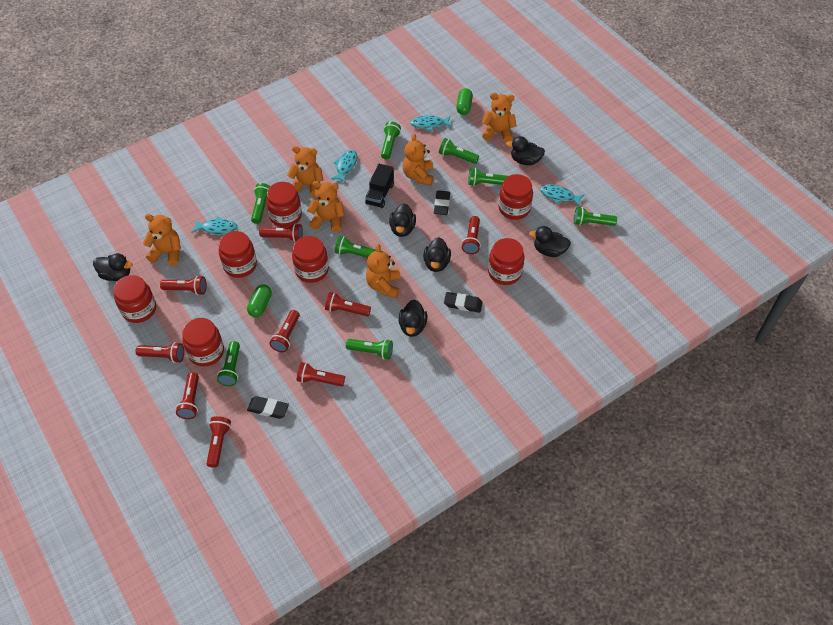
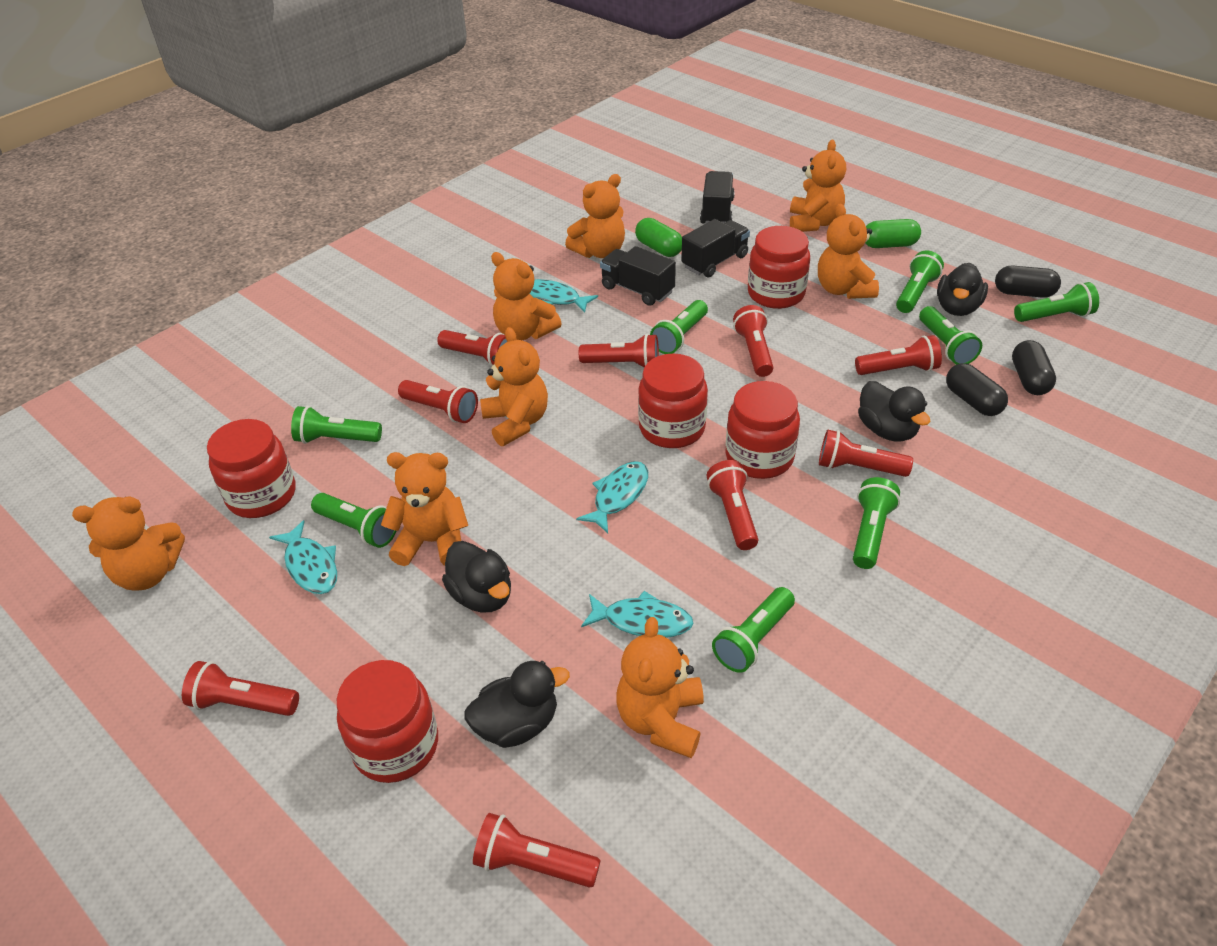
black capsule: none = 0 -> [946,363,1008,416] [995,265,1061,298] [1012,340,1056,395] = 3
black duck: [93,253,132,281] [389,203,416,237] [399,300,427,337] [423,237,451,272] [506,136,545,165] [529,226,571,257] = 6 -> [442,541,511,613] [465,661,570,748] [858,381,931,442] [937,263,988,316] = 4
black eraser: [247,396,289,419] [434,191,450,215] [444,292,483,313] = 3 -> none = 0
black truck: [365,164,394,208] = 1 -> [600,246,676,306] [681,219,750,277] [700,171,735,223] = 3
orange teddy bear: [143,214,181,266] [287,146,323,197] [307,181,345,232] [366,244,401,298] [402,134,434,186] [482,93,517,143] = 6 -> [72,496,185,591] [381,452,468,566] [480,327,548,446] [491,252,562,340] [565,174,625,258] [616,617,704,758] [790,140,846,232] [818,204,879,299] = 8
red jar: [113,275,156,323] [182,318,224,367] [219,231,257,278] [266,182,302,227] [292,236,329,283] [488,238,524,285] [498,174,533,220] = 7 -> [207,419,296,518] [337,660,438,783] [638,354,708,448] [725,381,800,479] [748,226,810,309] = 5

